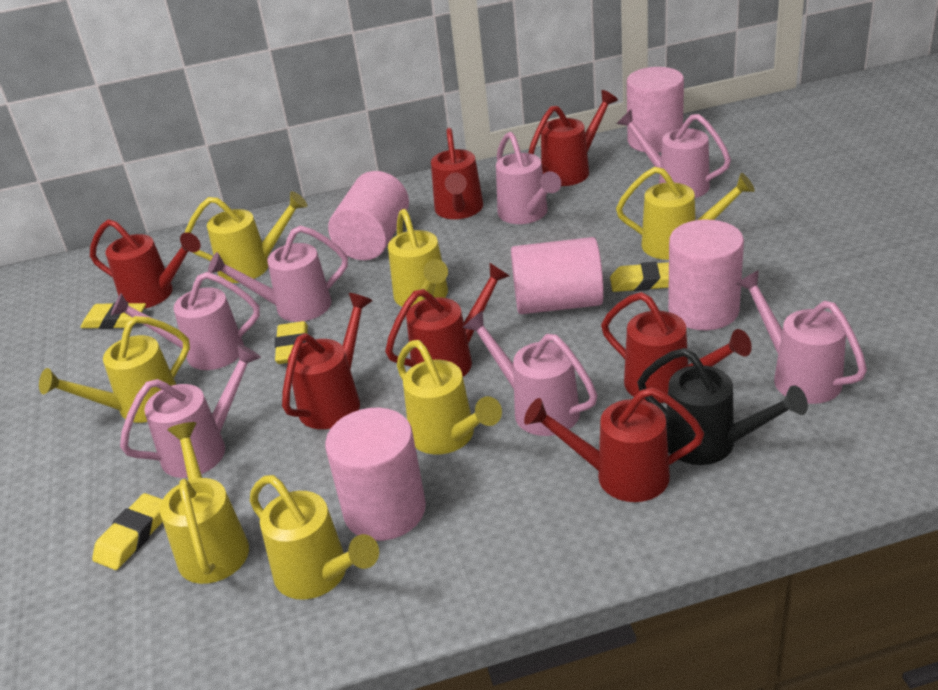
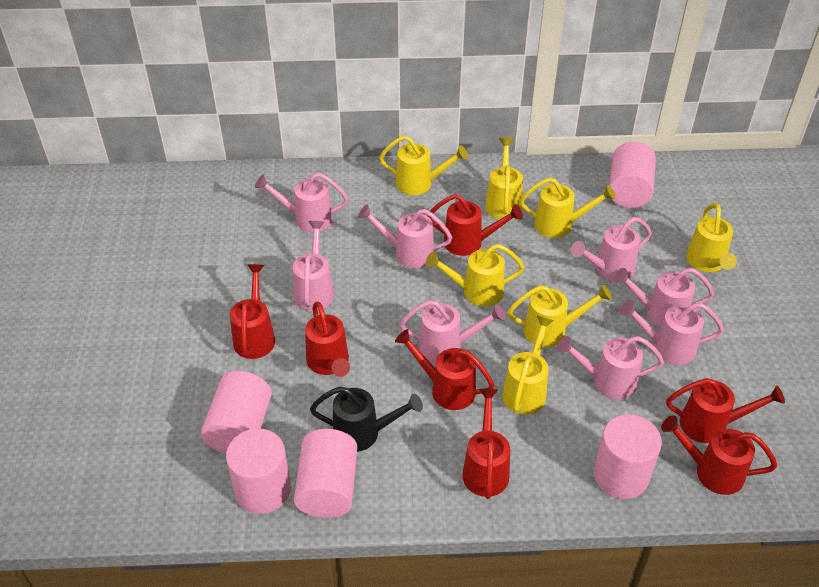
pink watering can: [111,272,260,370] [120,344,261,478] [208,225,348,322] [462,311,597,436] [496,132,561,224] [617,110,731,198] [736,270,867,404] = 7 -> [255,173,348,232] [292,221,334,311] [358,204,452,269] [400,300,505,363] [557,336,664,399] [571,217,652,281] [614,268,714,327] [620,300,724,365] = 8
yellow eraser: [81,302,146,329] [92,493,163,570] [275,321,308,364] [610,262,669,292] = 4 -> none = 0

